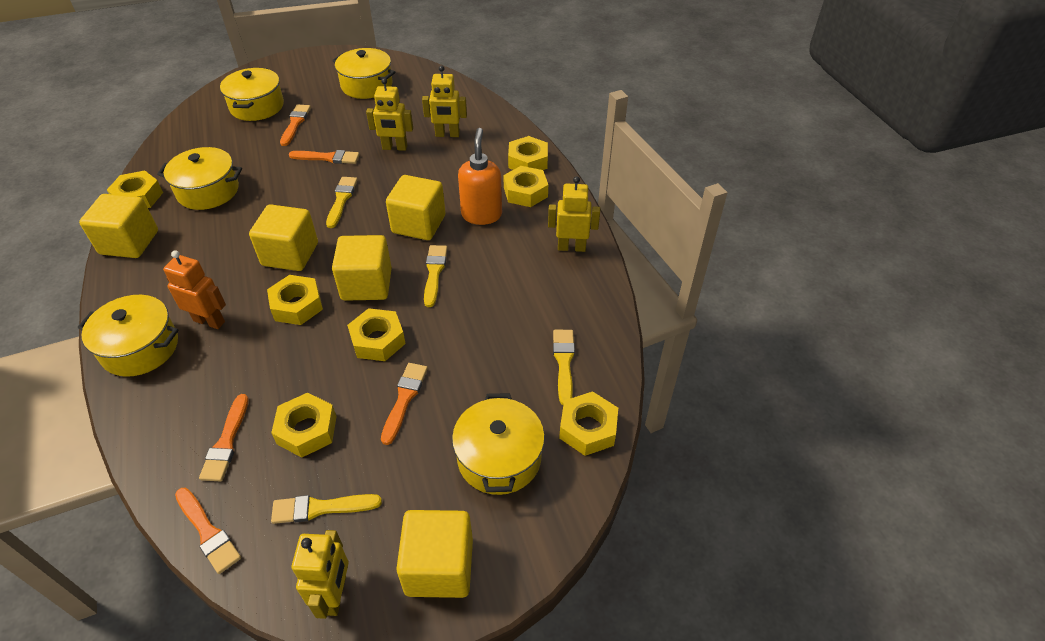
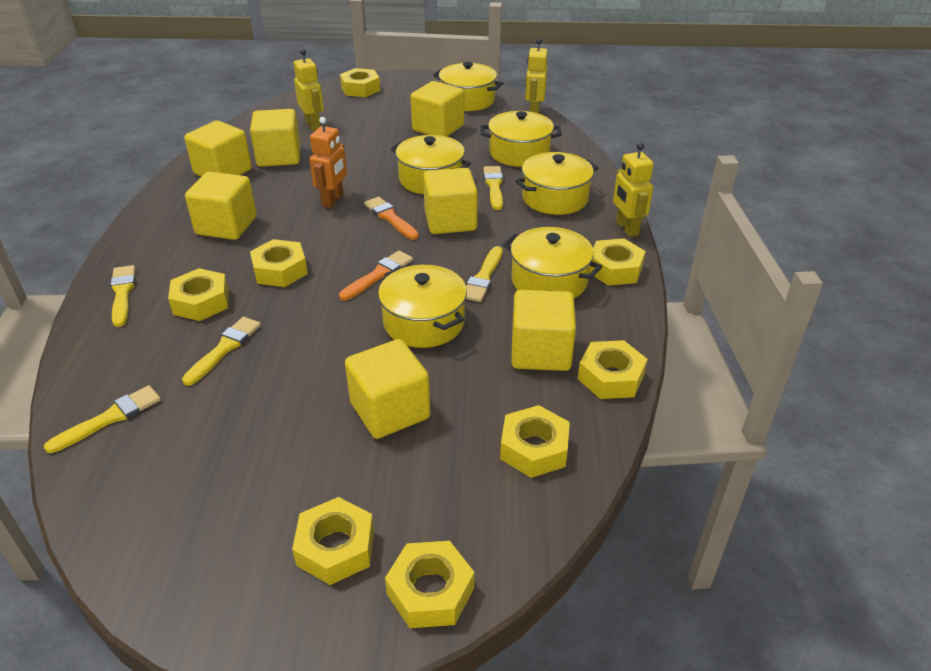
orange brush: [175,488,241,574] [199,394,249,481] [280,104,311,146] [289,150,360,164] [381,363,428,445] = 5 -> [339,251,413,300] [364,197,419,240] = 2
orange soap dispenser: [458,128,502,225] = 1 -> none = 0
yellow brush: [271,494,382,524] [326,177,358,228] [424,245,447,307] [553,330,575,405] = 4 -> [44,385,161,453] [110,265,135,327] [182,317,261,386] [466,246,503,302] [483,166,503,210] = 5
yellow cube: [79,194,158,258] [249,204,318,271] [332,235,392,301] [386,175,445,240] [396,510,473,598] = 5 -> [185,121,252,177] [185,171,257,240] [250,109,300,167] [345,339,430,439] [411,81,464,137] [423,168,478,234] [511,290,576,371] = 7
yellow nut: [107,171,163,208] [267,275,323,325] [271,393,337,458] [347,308,406,361] [503,166,548,207] [508,136,548,170] [559,391,618,456] = 7 -> [168,268,229,321] [250,239,308,287] [292,497,374,585] [340,68,380,97] [385,541,474,628] [500,405,570,478] [578,340,647,399] [589,238,646,286] = 8
yellow pot: [78,295,179,377] [157,147,242,210] [220,68,284,121] [332,48,395,99] [452,393,545,495] = 5 -> [378,265,467,348] [391,135,471,194] [433,62,503,111] [481,111,562,167] [503,227,602,298] [515,152,598,215] = 6
yellow robot: [292,530,348,619] [366,78,413,151] [422,65,467,137] [548,176,600,252] = 4 -> [294,49,324,131] [525,38,548,113] [613,143,654,237] = 3

